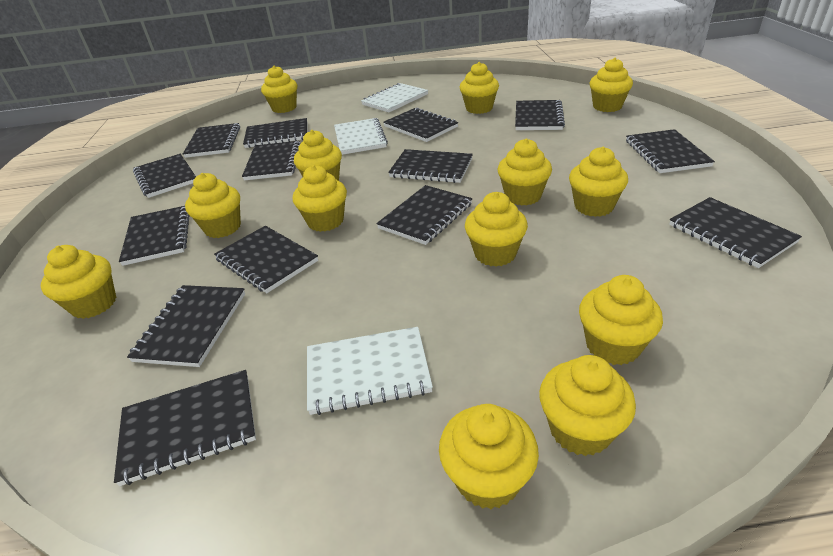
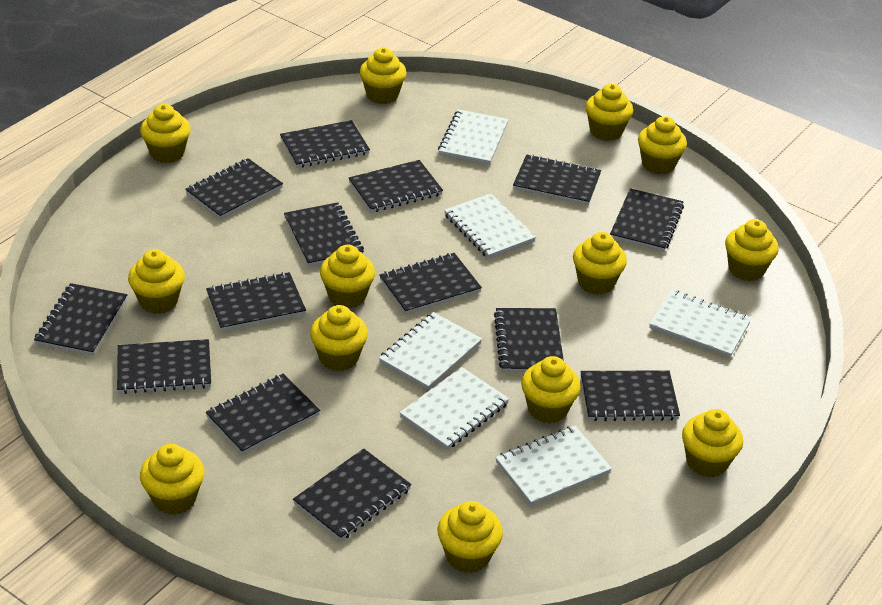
white notebook: [307,327,433,415] [334,118,388,155] [361,83,428,112] = 3 -> [379,312,482,390] [400,367,509,450] [438,109,508,165] [444,193,536,259] [495,426,612,506] [649,290,751,358] = 6

